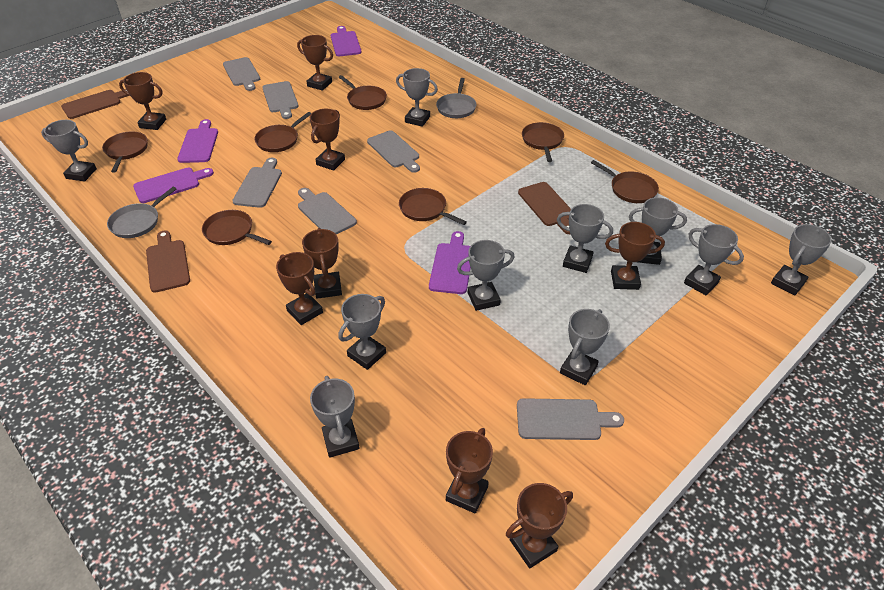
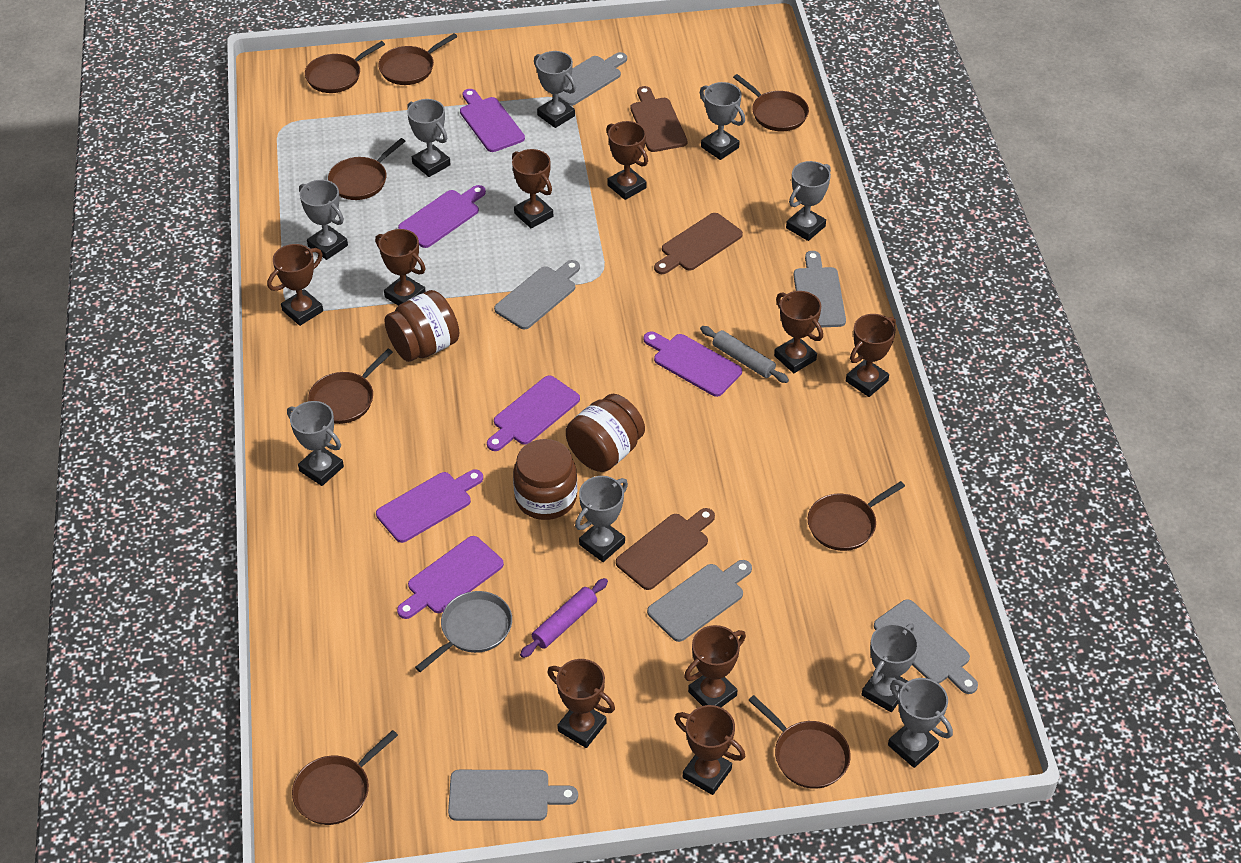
brown jar: none = 0 -> [384,290,459,362] [513,439,577,520] [566,394,645,472] = 3
brown pan: [102,131,148,173] [202,210,272,245] [254,112,311,152] [339,75,387,110] [399,188,467,225] [522,122,564,162] [591,160,659,203] = 7 -> [292,730,398,825] [305,41,385,93] [308,349,393,424] [328,138,405,200] [378,33,458,85] [733,74,809,131] [748,695,851,789] [808,481,905,551] = 8
brown trophy: [119,72,166,130] [276,252,323,325] [297,35,333,91] [302,228,342,299] [310,109,345,171] [446,428,493,513] [506,483,573,568] [605,222,665,290] = 8 -> [267,244,323,326] [375,229,426,306] [512,149,553,229] [548,659,615,748] [606,121,648,200] [675,705,745,795] [684,625,746,707] [774,291,823,373] [846,314,896,397] = 9
grey pan: [107,187,176,238] [436,78,477,118] = 2 -> [415,591,512,672] = 1
grey rolling pin: none = 0 -> [700,326,789,383] = 1
grey trophy: [41,120,97,182] [310,376,360,458] [339,294,386,370] [396,68,438,127] [457,240,515,311] [557,204,613,273] [560,309,610,385] [629,197,687,265] [684,224,744,296] [771,224,832,296] = 10 -> [287,401,344,486] [299,180,348,260] [407,99,451,177] [534,51,576,128] [575,476,628,562] [700,82,745,160] [786,161,831,241] [862,623,919,712] [888,678,953,768] = 9
purple cutting board: [133,168,214,203] [177,119,218,163] [331,26,362,56] [429,231,471,294] = 4 -> [376,469,483,543] [397,536,504,619] [398,185,486,248] [460,89,525,152] [487,376,580,451] [644,332,742,397] = 6
purple rolling pin: none = 0 -> [520,578,608,658] = 1

